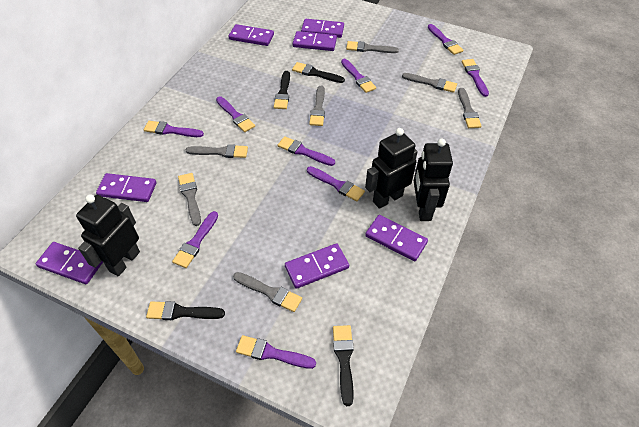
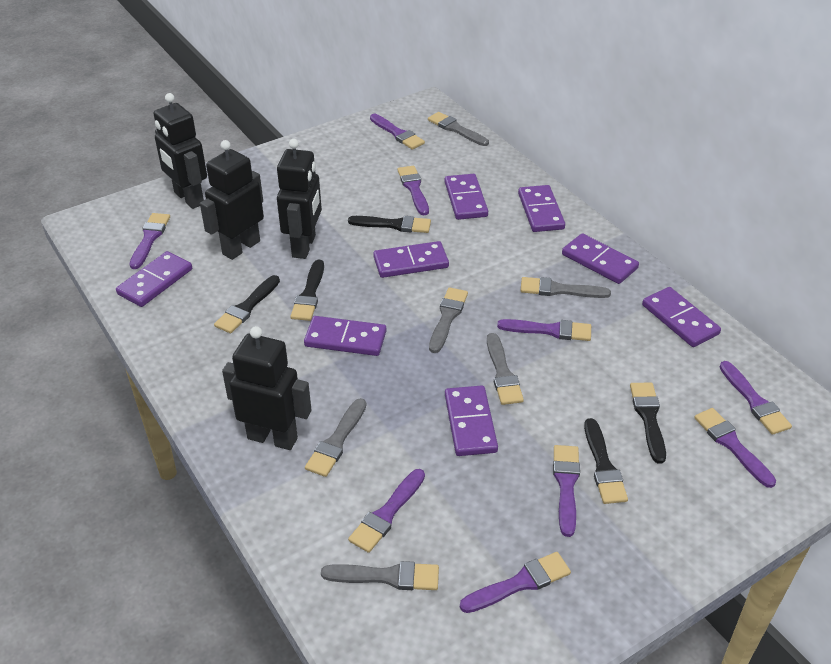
black brush: [146,301,225,320] [274,71,290,109] [292,62,345,83] [333,325,354,406] = 4 -> [214,275,280,333] [290,260,324,321] [348,216,431,233] [584,418,628,504] [630,383,666,464] = 5
black robot: [76,194,140,276] [365,128,418,209] [414,138,453,221] = 3 -> [153,93,207,209] [200,140,264,260] [222,326,311,450] [277,139,322,259] = 4
grey brush: [178,173,201,226] [186,144,248,158] [233,272,302,312] [309,85,325,126] [346,41,399,53] [402,73,457,93] [458,88,481,128] = 7 -> [305,398,366,477] [321,561,439,590] [428,112,489,146] [429,287,468,353] [487,333,524,405] [520,277,611,298] = 6
purple domino: [36,242,103,284] [96,173,156,202] [229,24,274,46] [285,243,349,289] [293,31,337,51] [301,19,344,38] [365,215,428,261] = 7 -> [116,251,192,307] [304,316,386,356] [373,241,449,278] [445,174,488,220] [445,385,498,456] [518,185,565,232] [562,233,639,284] [642,287,721,347] = 8

